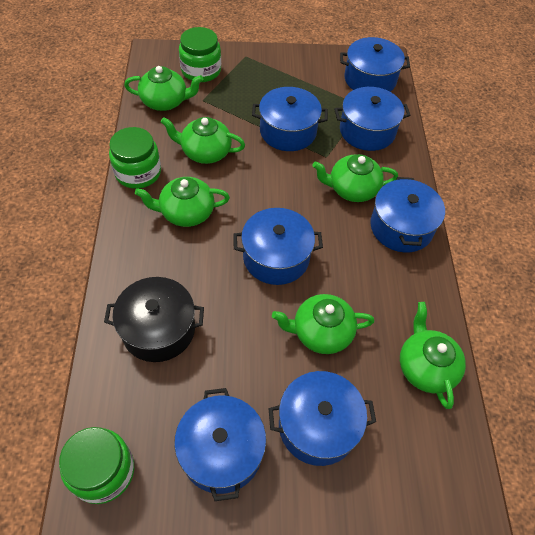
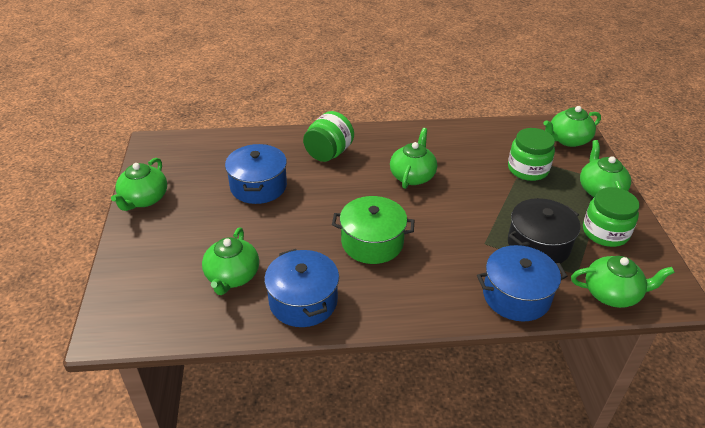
blue pot: [174,388,266,501] [233,208,323,285] [252,87,328,151] [268,371,376,466] [334,87,410,151] [340,37,410,92] [370,177,445,253] = 7 -> [225,144,287,204] [264,249,339,327] [477,245,567,321] = 3
green pot: none = 0 -> [332,196,415,264] = 1

